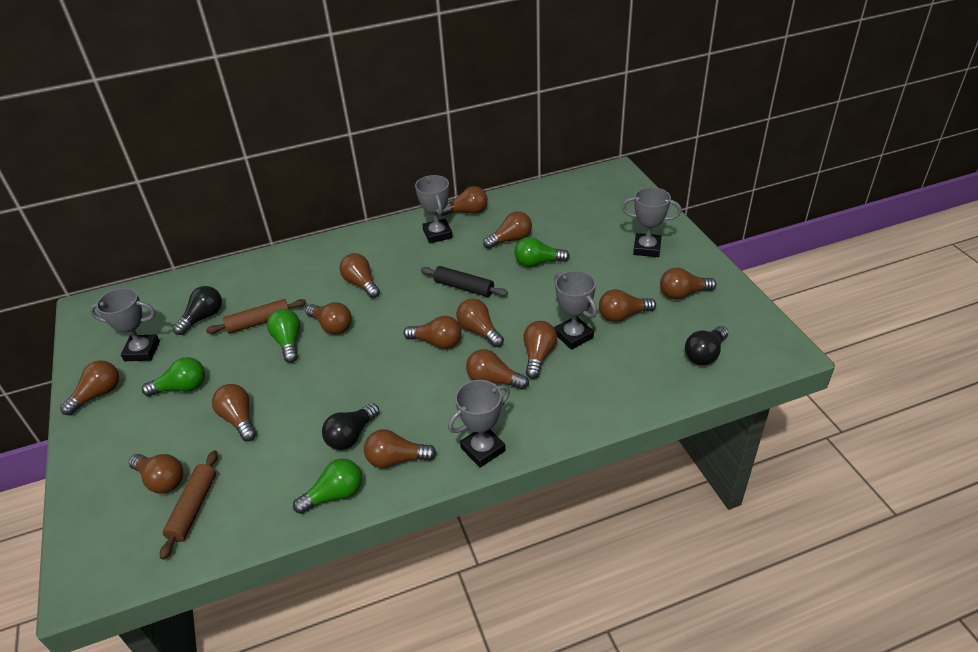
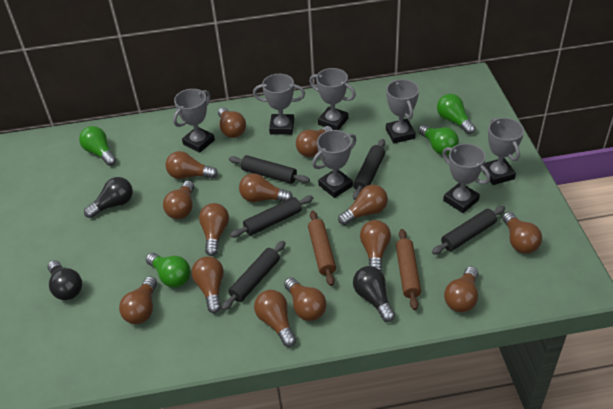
black rolling pin: [421,266,508,297] = 1 -> [222,241,285,311] [229,155,310,184] [230,196,313,238] [353,139,385,200] [432,206,505,255] = 5
grey trophy: [90,288,160,361] [415,175,453,243] [448,380,510,468] [554,270,597,350] [622,187,682,257] = 5 -> [173,89,215,153] [253,74,305,135] [309,68,356,130] [312,130,356,198] [386,79,419,143] [442,143,490,213] [482,118,524,185] = 7

